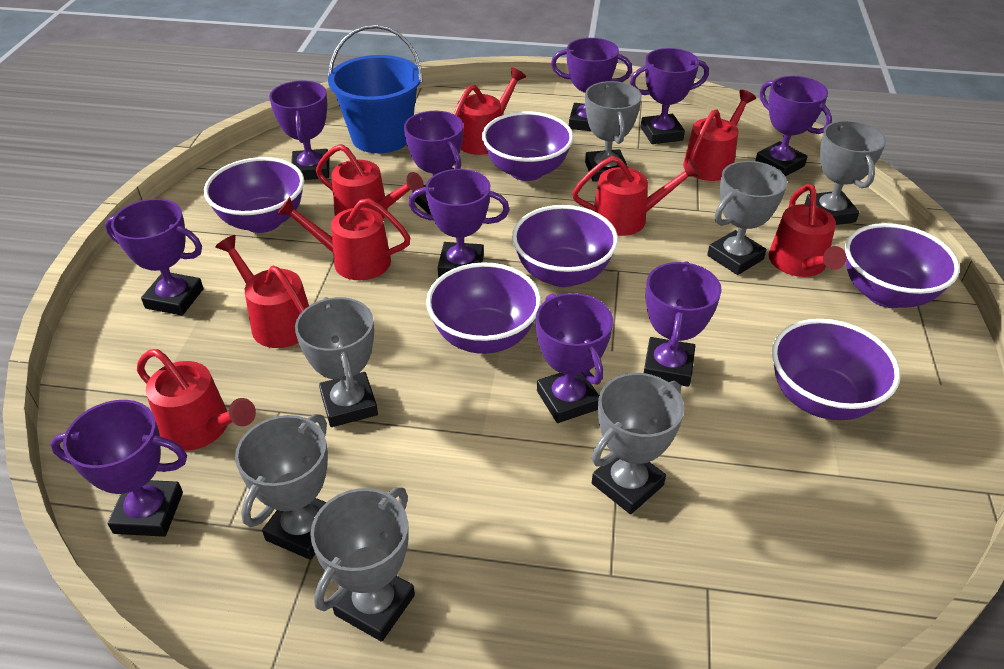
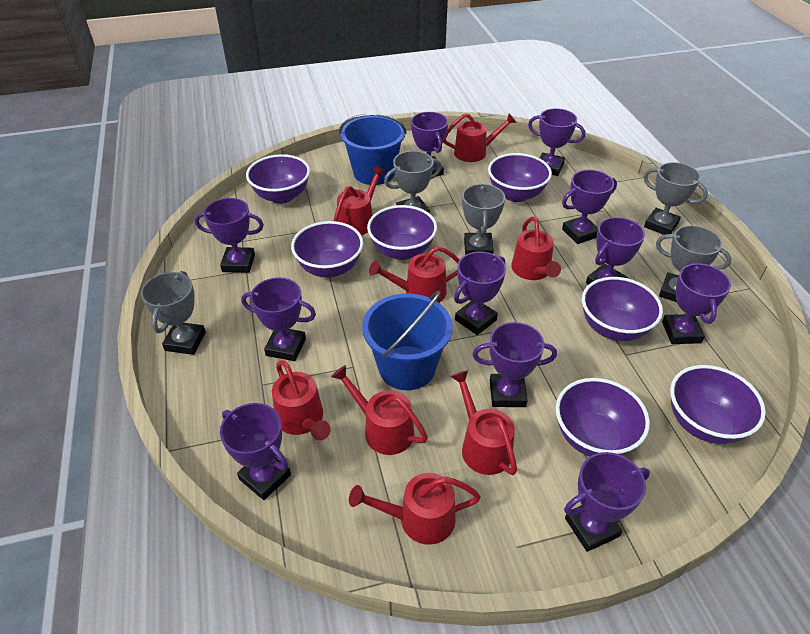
blue bucket: [328,25,423,153] = 1 -> [339,113,407,185] [362,291,453,390] = 2
grey trophy: [235,414,328,560] [295,297,378,427] [310,487,415,642] [585,81,642,182] [592,373,684,514] [707,161,787,275] [805,121,886,225] = 7 -> [141,271,206,355] [384,151,442,213] [462,184,505,255] [644,162,708,235] [656,225,732,302] = 5
purple bowl: [204,157,304,233] [426,262,541,354] [482,111,574,181] [512,205,618,287] [772,319,900,420] [845,223,960,308] = 6 -> [246,154,310,204] [291,221,363,278] [367,205,437,260] [488,153,552,202] [556,378,650,457] [582,277,663,341] [670,365,766,444] = 7
purple trophy: [50,400,187,537] [105,199,204,316] [269,81,329,180] [404,111,463,214] [409,169,510,277] [536,293,613,423] [551,38,632,131] [630,48,709,144] [644,261,722,387] [755,76,832,177] = 10 -> [195,198,264,273] [220,403,291,500] [241,277,316,361] [411,112,448,176] [454,252,506,335] [472,322,557,407] [528,108,585,176] [562,170,617,244] [564,452,650,552] [586,217,645,285] [662,262,731,344] = 11

